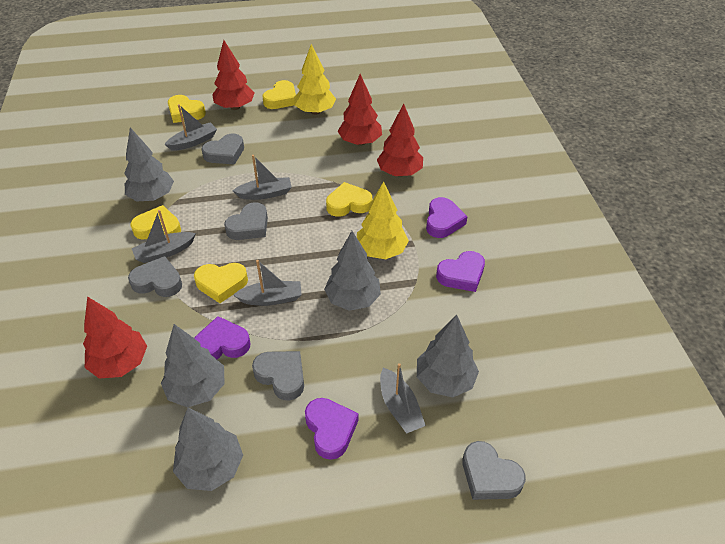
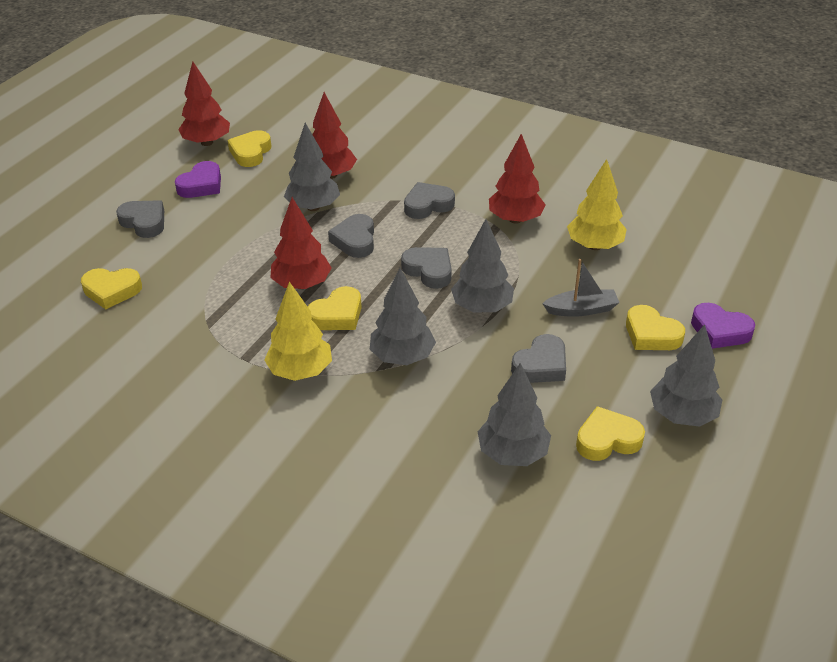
grey boat: [131,210,196,263] [164,104,217,151] [233,155,292,200] [233,260,302,306] [380,363,426,434] = 5 -> [542,259,620,317] = 1
purple heart: [194,316,250,359] [305,398,359,460] [426,197,468,238] [436,251,485,292] = 4 -> [175,161,221,198] [691,303,755,349] = 2

